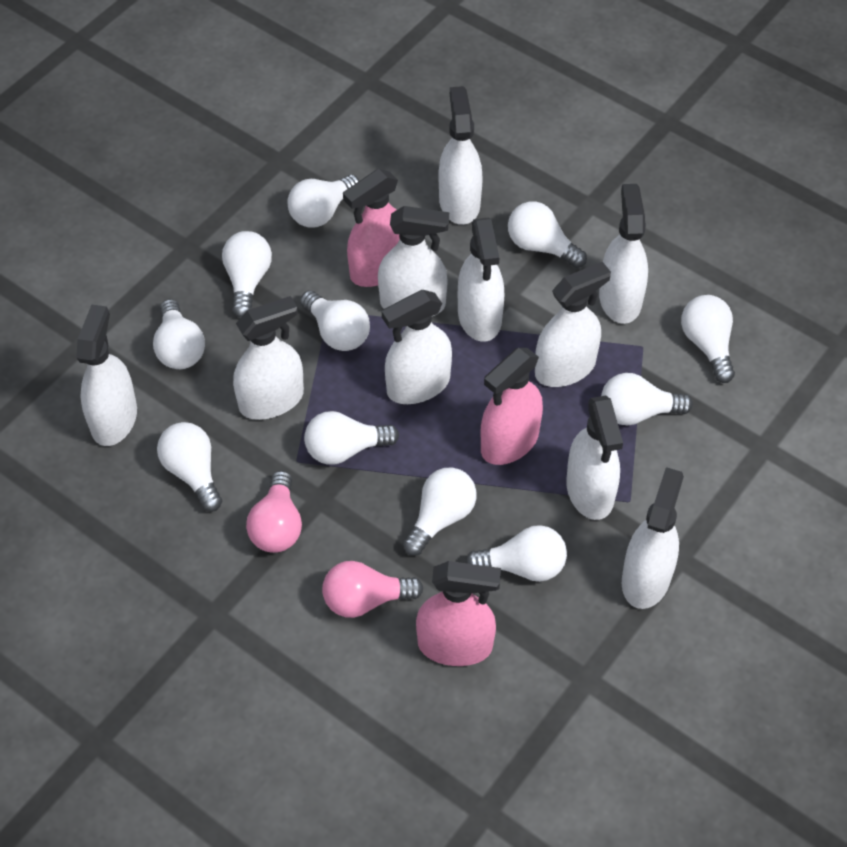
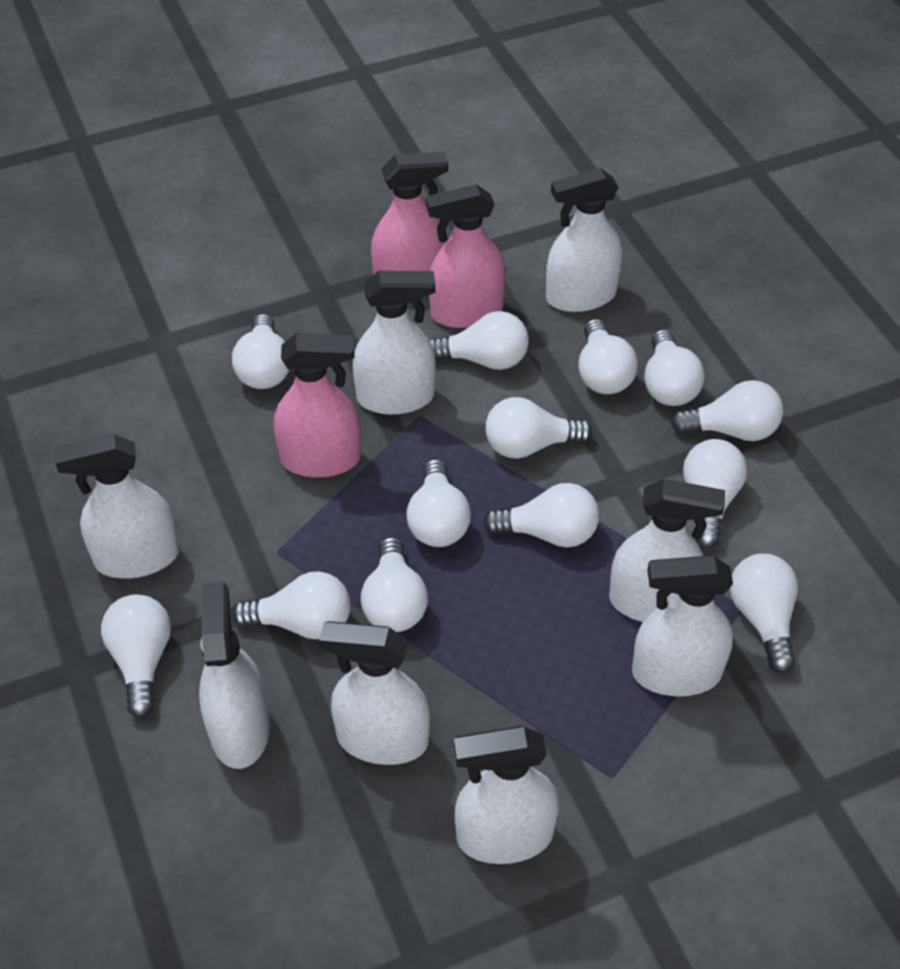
pink light bulb: [246,471,302,553] [322,561,423,618] = 2 -> none = 0
white light bulb: [153,299,205,369] [157,422,222,512] [222,231,272,318] [287,175,359,228] [300,291,370,351] [304,411,399,465] [403,467,476,556] [466,525,567,582] [508,201,587,268] [601,373,693,425] [681,295,735,383] = 11 -> [101,594,171,718] [232,314,290,389] [232,571,351,639] [360,537,428,632] [406,459,471,547] [429,311,529,370] [483,483,599,548] [485,397,592,459] [578,319,638,394] [644,329,705,406] [671,380,783,441] [683,439,747,548] [730,554,798,673] = 13
white spray bottle: [76,304,137,446] [233,296,304,420] [378,206,449,316] [382,290,452,404] [439,86,483,225] [458,218,504,342] [535,262,611,387] [566,395,623,520] [599,184,648,324] [622,467,684,609] = 10 -> [54,434,179,578] [199,582,270,769] [319,621,430,765] [353,270,436,415] [454,726,559,864] [546,168,622,312] [609,479,725,622] [632,555,733,696] = 8

